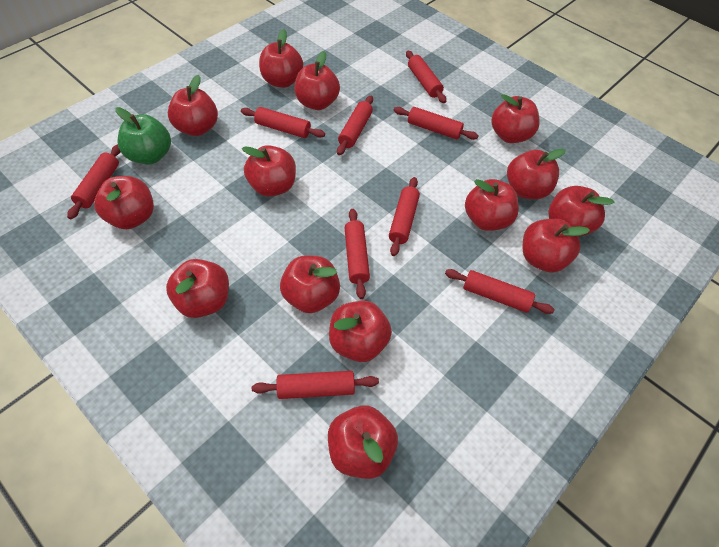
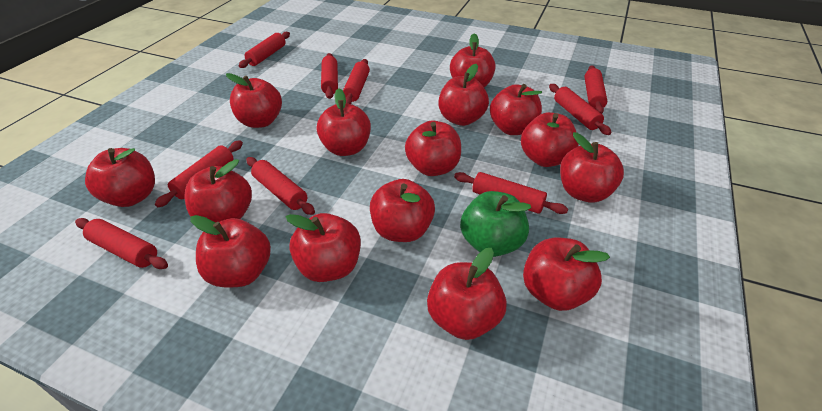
red apple: [94,176,154,229] [166,259,229,318] [168,75,218,136] [242,145,296,197] [259,29,303,88] [280,256,340,313] [295,51,340,110] [328,406,398,479] [329,301,392,362] [465,179,519,231] [491,94,540,143] [507,149,566,199] [522,219,590,272] [548,186,614,237] = 14 -> [85,148,155,207] [184,159,252,223] [190,215,271,287] [226,73,282,128] [286,213,361,282] [317,88,371,156] [370,179,435,242] [405,121,461,176] [427,248,507,340] [438,64,489,126] [450,33,496,88] [490,84,542,135] [521,112,579,167] [523,237,610,311] [560,132,624,202] = 15

